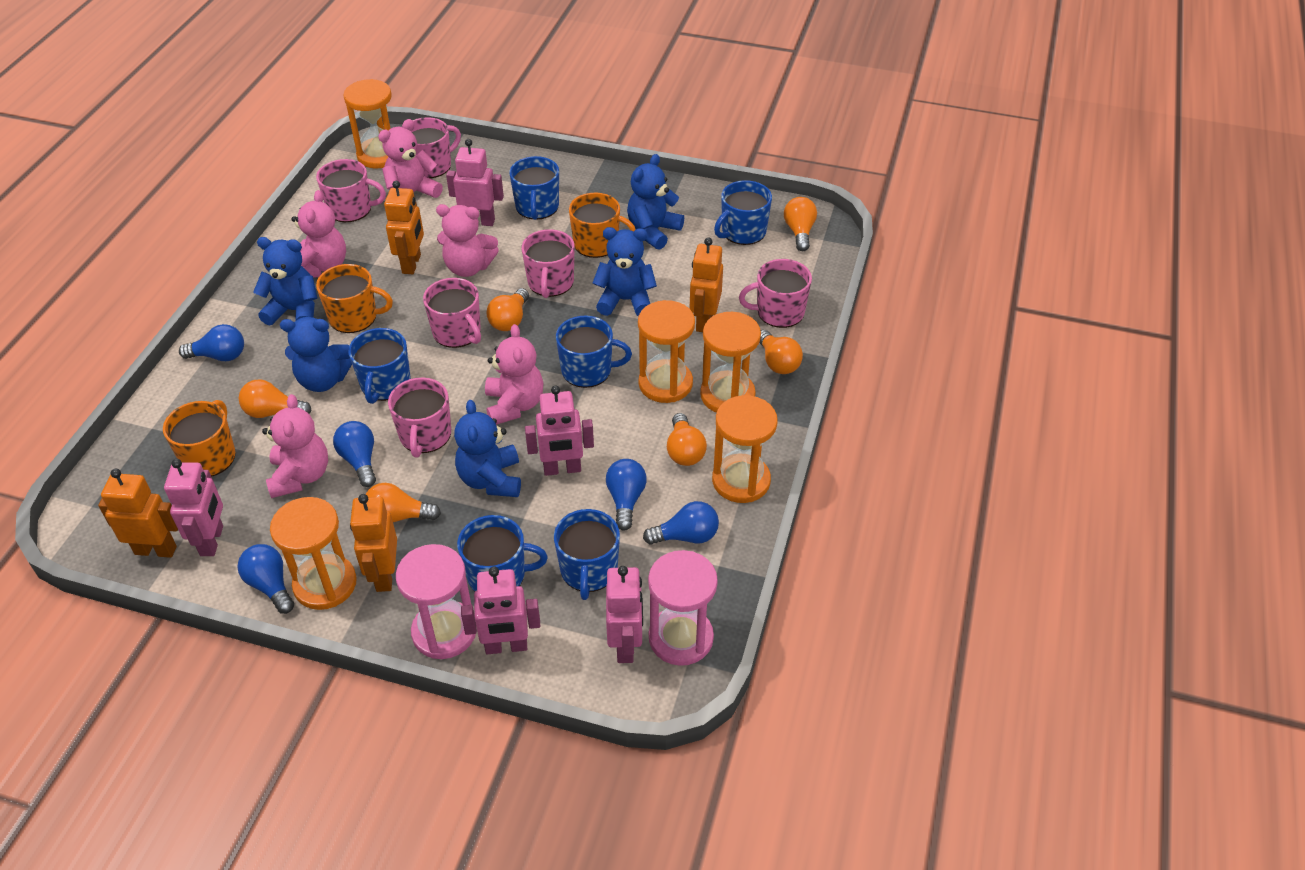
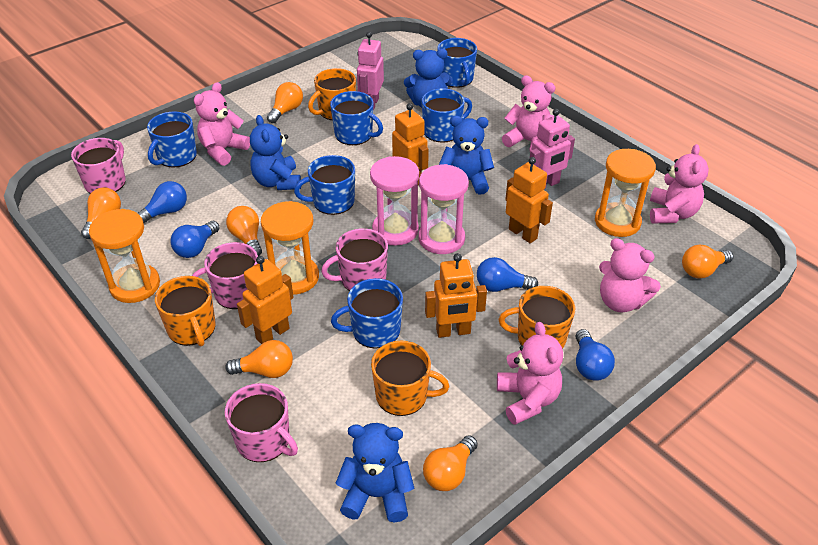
blue light bulb: [179,324,244,361] [238,544,294,614] [333,421,376,487] [606,459,647,531] [643,501,719,545] = 5 -> [138,181,187,223] [170,221,220,258] [477,257,538,292] [575,329,615,381] = 4
blue teddy bear: [253,237,318,326] [280,317,352,392] [454,400,521,497] [593,227,657,316] [627,154,684,250] = 5 -> [250,115,301,190] [335,423,414,523] [404,49,453,108] [439,116,494,195] = 4
orange hourglass: [270,497,357,610] [343,79,392,168] [638,300,695,403] [700,312,761,413] [712,395,778,503] = 5 -> [89,209,160,303] [261,201,319,295] [595,149,656,237] = 3
orange mug: [163,400,235,477] [316,264,393,333] [569,193,636,258] = 3 -> [155,276,215,346] [308,68,356,120] [371,340,449,416] [499,286,575,349] = 4
pink mug: [316,159,386,222] [388,378,451,457] [411,117,461,178] [423,278,481,348] [522,229,574,298] [739,259,812,328] = 6 -> [71,138,126,194] [192,242,258,309] [225,383,298,462] [321,228,388,291] = 4
pink robot: [164,459,223,556] [446,139,504,226] [461,566,540,654] [525,386,594,476] [606,566,643,663] = 5 -> [357,32,384,111] [530,109,575,189] = 2

